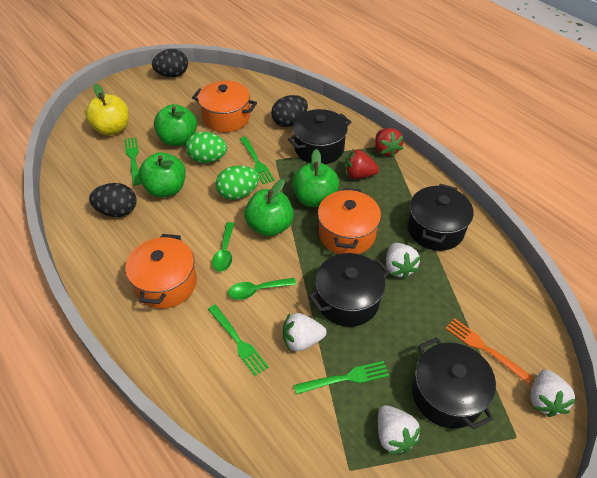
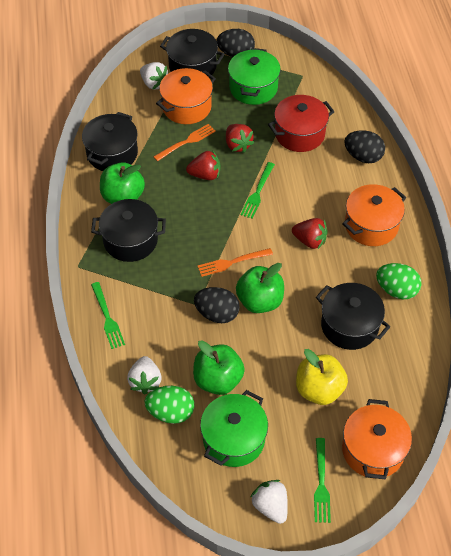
green apple: [138,152,186,198] [154,104,197,146] [244,179,294,237] [292,149,339,207] = 4 -> [100,162,145,204] [193,341,245,395] [236,263,284,313] = 3
green fork: [124,137,141,185] [208,305,269,376] [240,137,275,184] [294,361,389,394] = 4 -> [91,282,125,349] [240,162,275,219] [314,438,331,523] = 3
green pot: none = 0 -> [200,390,268,467] [228,48,281,105] = 2
green spoon: [212,222,235,272] [228,278,296,300] = 2 -> none = 0
orange fork: [445,318,533,384] = 1 -> [154,124,216,161] [198,248,273,277] = 2
red pot: none = 0 -> [268,95,335,152] = 1
red strawberry: [344,149,379,179] [375,128,403,158] = 2 -> [186,151,220,180] [226,124,254,153] [292,218,328,249] = 3
white strawberry: [283,313,327,351] [378,405,421,454] [386,243,420,279] [530,370,577,417] = 4 -> [127,356,162,395] [140,62,168,90] [250,480,288,524] = 3

